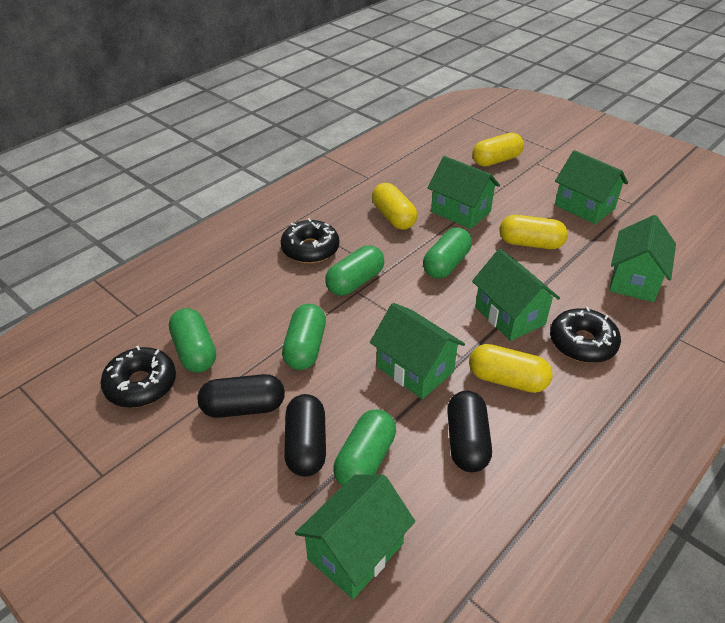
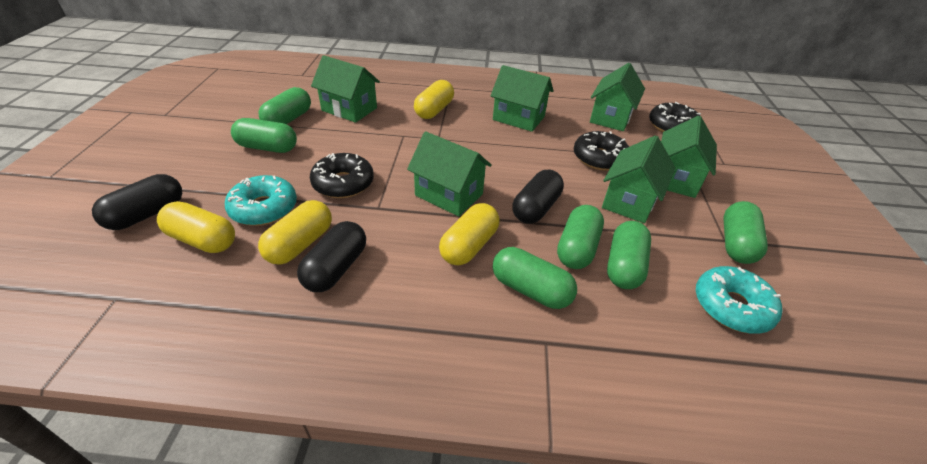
green capsule: [169,308,216,372] [282,304,326,370] [325,245,384,296] [334,409,396,486] [423,227,472,279] = 5 -> [231,118,297,153] [259,87,311,124] [493,247,577,309] [557,205,604,269] [607,221,651,289] [723,201,768,264] = 6
turquoise donut: none = 0 -> [225,175,297,226] [696,266,783,334] = 2

